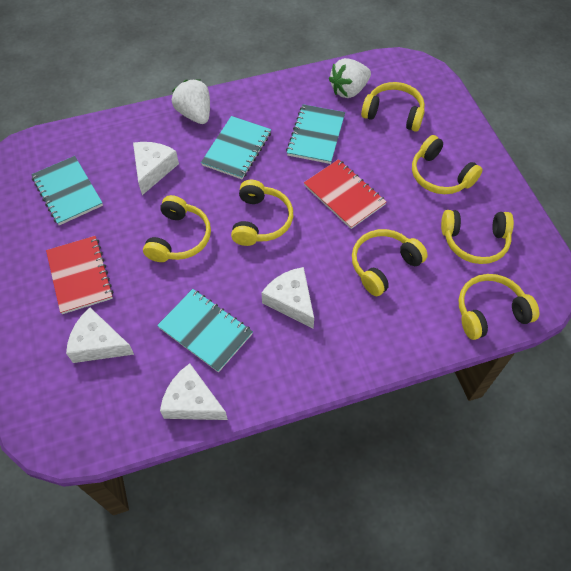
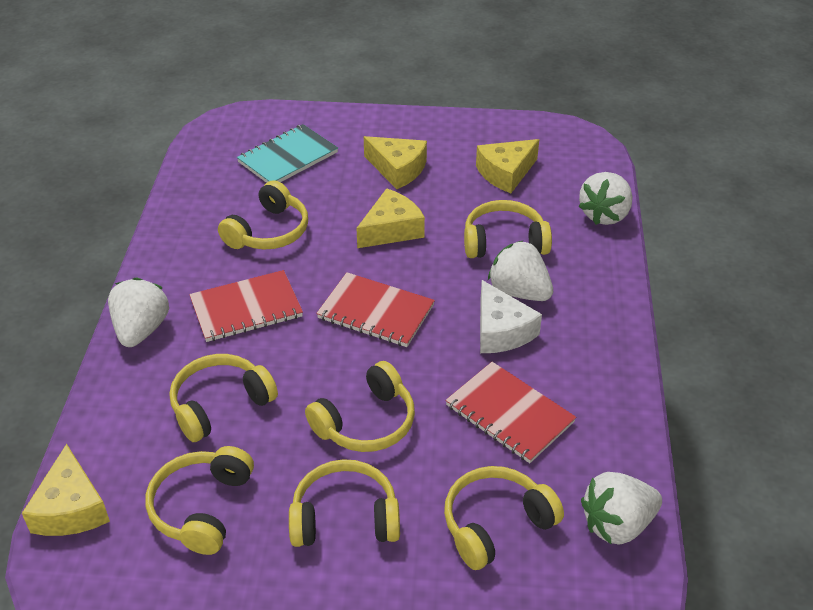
red notebook: [46,236,113,314] [304,159,386,229] = 2 -> [189,270,303,342] [316,272,435,347] [445,362,576,463] = 3
turquoise notebook: [31,156,103,225] [157,289,253,372] [201,116,271,179] [286,104,345,164] = 4 -> [237,124,338,183] = 1
white cheese: [66,308,134,363] [133,142,179,195] [160,363,228,420] [261,267,314,329] = 4 -> [480,280,542,353] = 1
white strawberry: [172,79,210,124] [329,58,371,98] = 2 -> [108,277,169,347] [488,240,553,301] [578,172,633,225] [581,472,662,545] = 4
yellow cheese: none = 0 -> [22,444,110,536] [356,188,425,248] [364,136,427,189] [476,139,539,193] = 4

